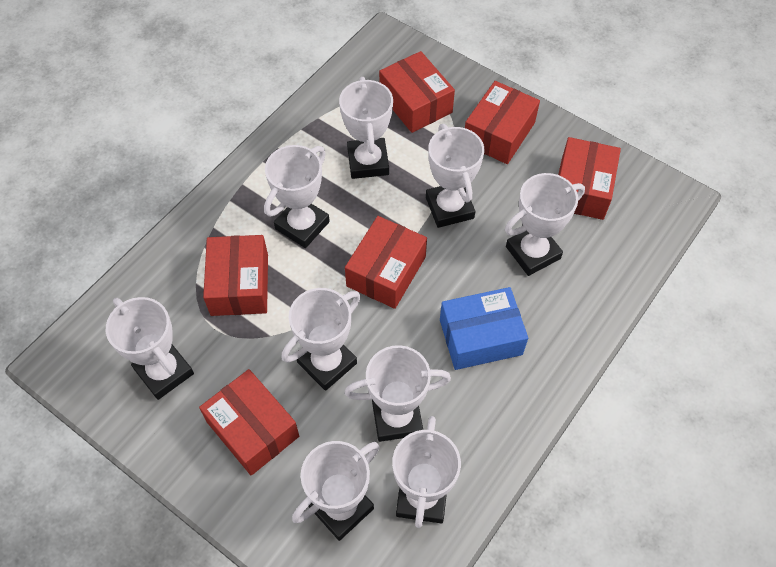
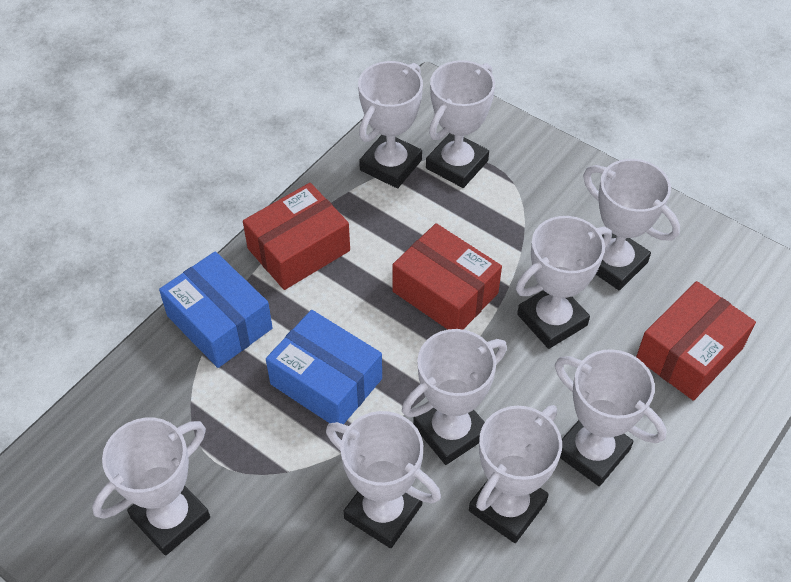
blue box: [440,287,528,370] = 1 -> [159,251,273,368] [266,310,382,424] = 2
red box: [199,369,299,476] [203,235,268,316] [345,216,427,309] [379,51,455,133] [465,81,540,164] [558,137,621,220] = 6 -> [243,183,350,290] [392,223,502,330] [636,281,756,401] = 3

